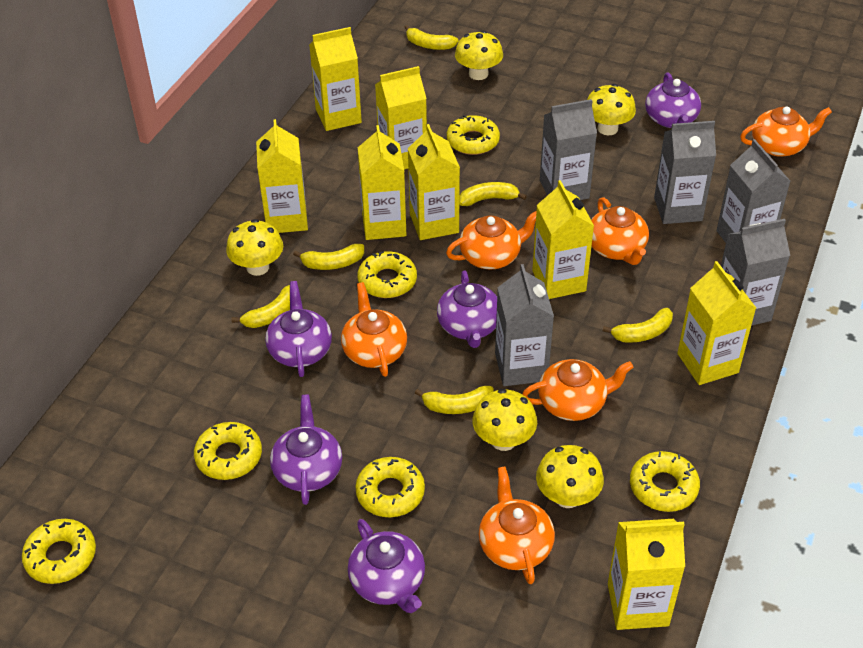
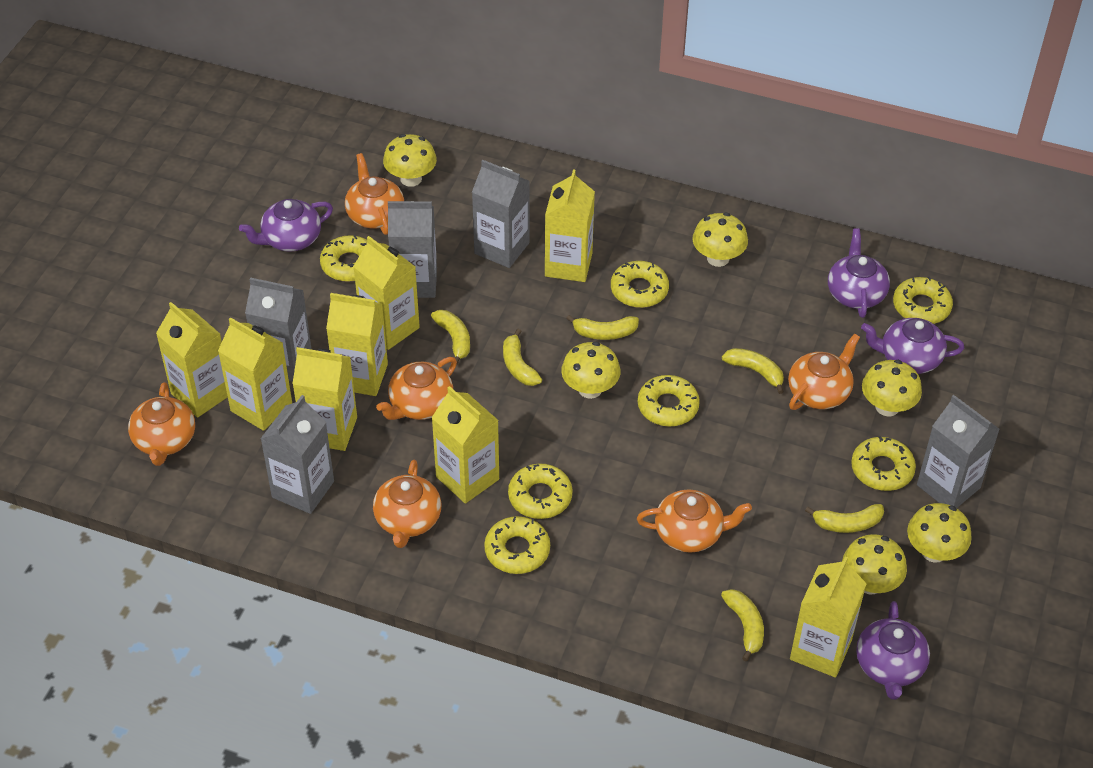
purple teapot: [265,281,332,377] [270,395,342,505] [348,519,425,613] [437,271,497,348] [645,72,701,128] = 5 -> [239,199,333,252] [828,228,890,318] [856,601,930,700] [861,318,964,374] = 4
yellow donut: [22,519,96,584] [194,422,262,480] [355,457,425,517] [357,251,417,298] [447,115,500,155] [630,451,700,512] = 6 -> [320,235,367,282] [484,516,550,574] [508,464,573,519] [611,261,669,308] [638,375,700,427] [851,436,916,491] [893,276,953,324] = 7
yellow mushroom: [226,219,283,276] [455,31,503,80] [472,389,537,451] [536,445,604,508] [587,84,636,135] = 5 -> [383,134,437,187] [561,342,621,399] [692,213,748,267] [842,534,907,594] [862,360,922,416] [907,503,972,563] = 6

